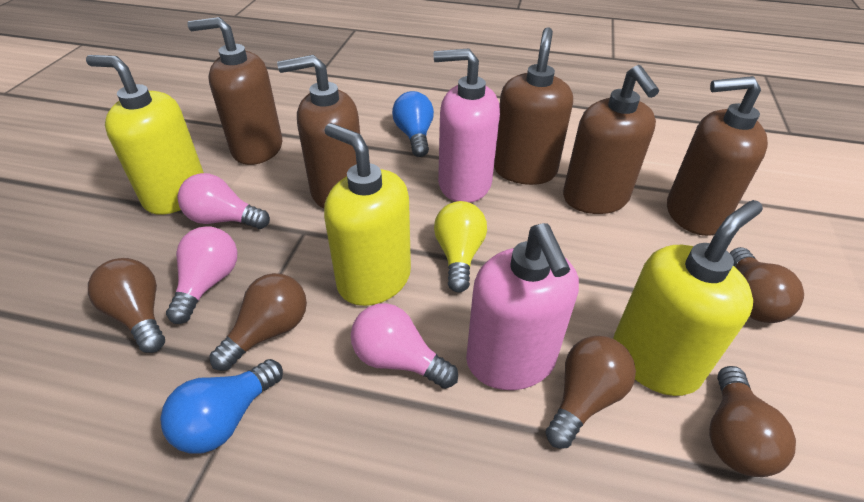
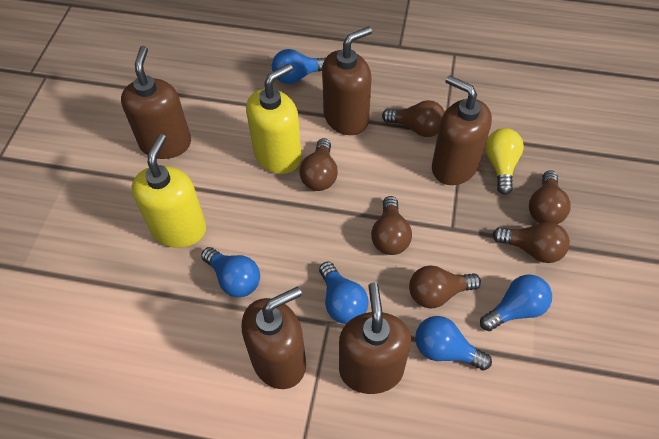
blue light bulb: [160,359,283,454] [392,91,434,157] = 2 -> [201,247,260,297] [272,49,325,84] [319,261,369,324] [415,316,492,371] [480,275,552,331] = 5
brown light bulb: [88,258,165,353] [210,273,307,371] [545,336,636,449] [709,366,796,477] [730,247,804,323] = 5 -> [299,138,338,191] [371,196,412,255] [382,100,445,137] [409,265,481,308] [493,222,570,263] [529,170,571,224] = 6
pink light bulb: [166,226,237,324] [177,173,270,229] [351,303,458,389] = 3 -> none = 0
pink soap dispenser: [433,48,500,203] [466,223,579,390] = 2 -> none = 0
yellow soap dispenser: [86,55,204,215] [324,123,411,306] [613,200,763,396] = 3 -> [131,134,206,248] [246,63,302,174] = 2

